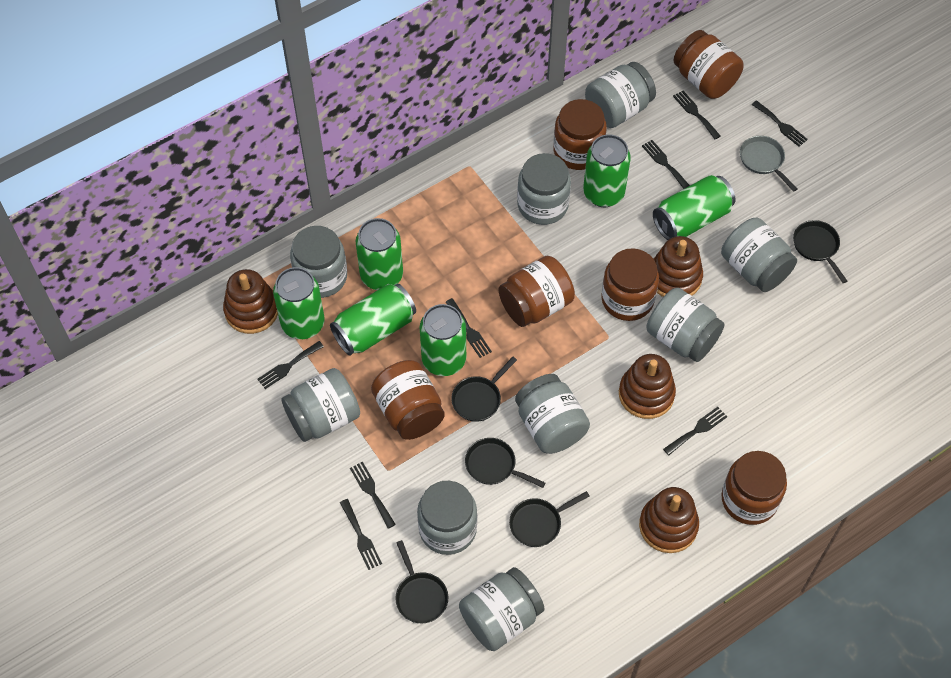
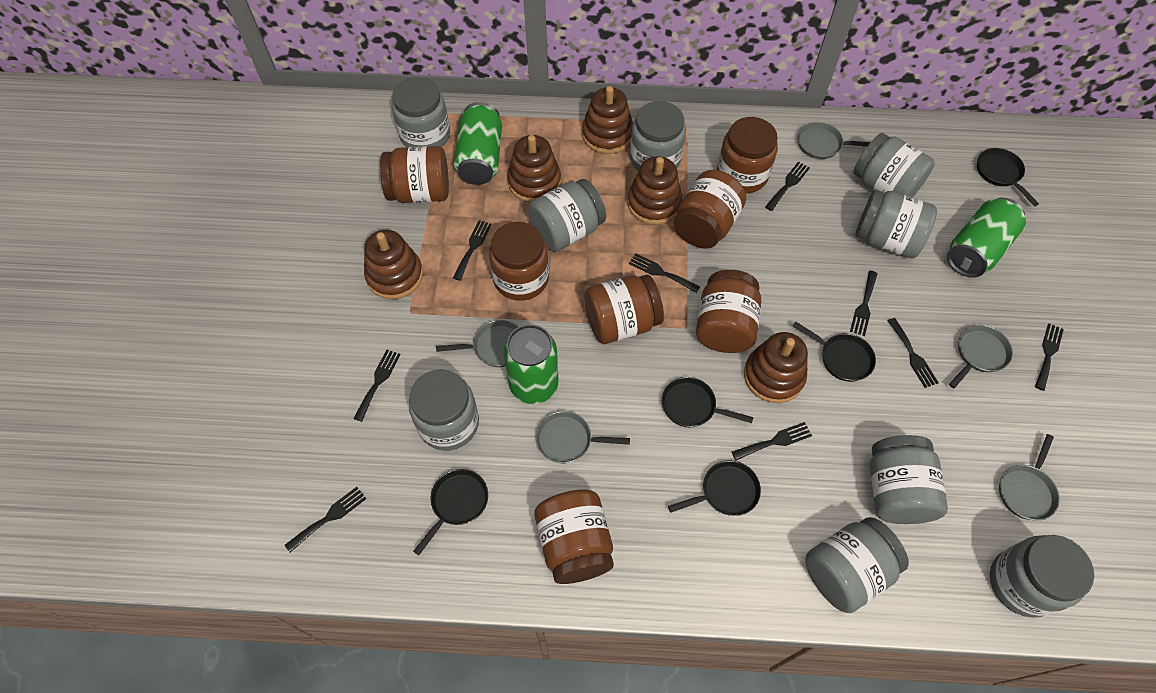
black fork: [257,341,324,389] [340,499,382,570] [350,461,396,529] [446,298,492,358] [642,140,690,189] [663,407,727,455] [673,91,721,139] [752,100,808,146] = 8 -> [285,487,366,552] [353,349,400,422] [453,220,492,281] [629,253,700,293] [732,422,812,460] [765,162,810,211] [850,271,878,336] [887,318,939,388] [1035,323,1064,391] = 9
brown jar: [371,360,445,440] [498,256,575,327] [553,99,607,170] [601,248,659,321] [673,30,744,99] [721,451,787,525] = 6 -> [380,146,449,203] [489,222,549,301] [534,490,614,584] [584,274,664,344] [674,170,746,249] [696,270,761,353] [717,117,778,193] = 7
brown stacking toy: [223,269,278,334] [619,354,676,419] [639,487,699,553] [654,236,703,297] = 4 -> [364,230,423,299] [507,135,561,203] [582,86,633,154] [627,156,682,225] [744,332,808,403] = 5
green can: [273,267,325,339] [330,284,416,356] [356,218,403,290] [420,304,466,376] [583,134,631,207] [653,175,735,240] = 6 -> [454,102,502,185] [504,324,559,404] [947,198,1026,278] = 3
grey pan: [740,136,797,192] = 1 -> [436,320,518,367] [536,411,630,463] [798,122,871,159] [949,325,1013,388] [999,434,1059,520] = 5

